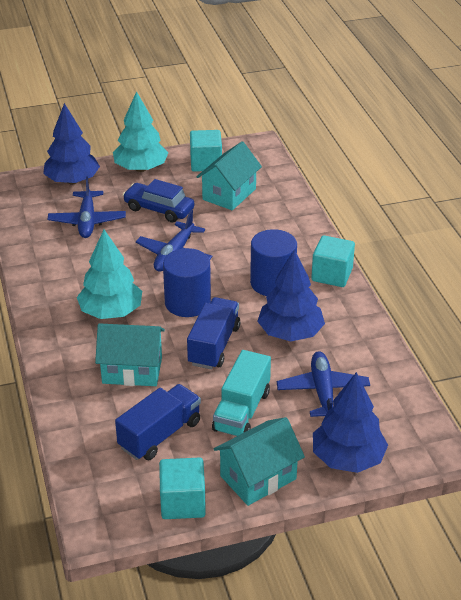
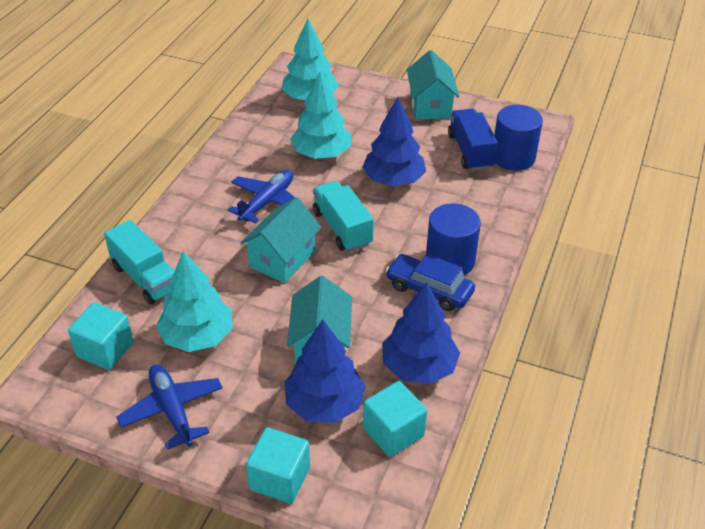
blue plane: [48,177,126,238] [136,210,212,272] [277,351,370,417] = 3 -> [116,364,223,450] [228,170,306,224] = 2
blue truck: [115,384,201,460] [187,297,240,370] = 2 -> [448,109,498,171] = 1
turquoise tree: [77,230,142,319] [113,91,168,172] = 2 -> [156,251,233,352] [282,19,339,100] [290,72,351,159] = 3
turquoise truck: [212,350,271,436] = 1 -> [104,220,175,305] [313,181,374,252] = 2

